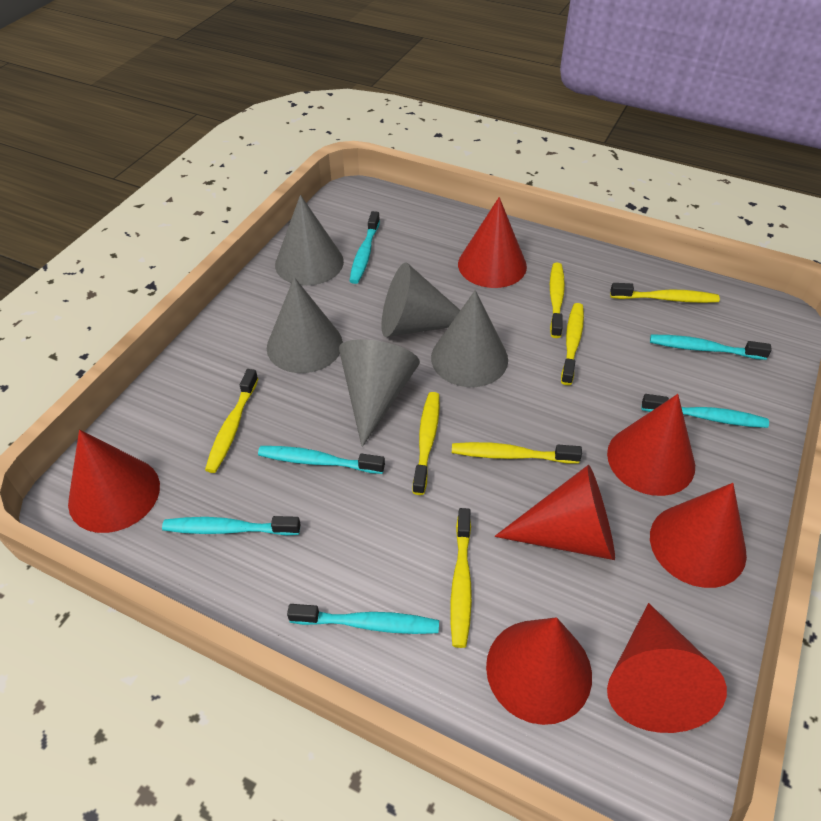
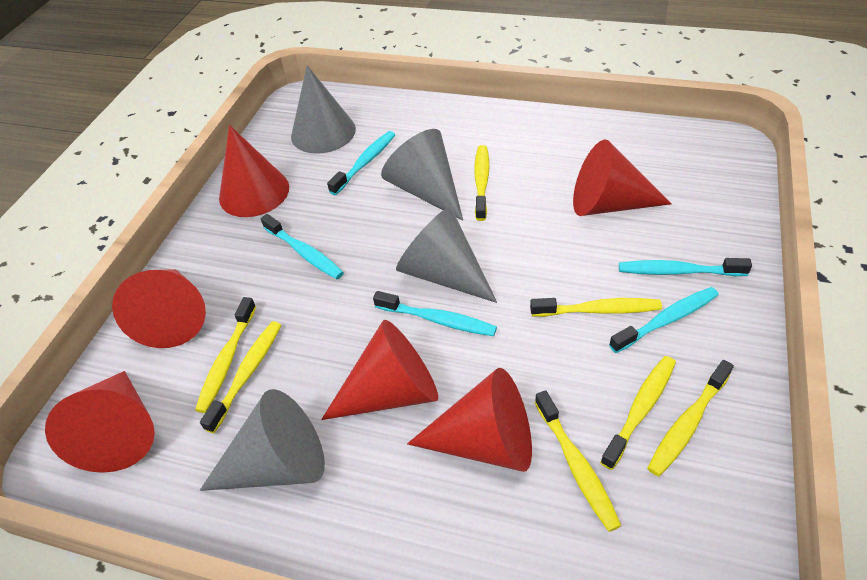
grey cone: [267,277,343,373] [275,195,344,286] [339,339,420,447] [382,262,460,337] [431,290,508,387] = 5 -> [200,389,325,491] [291,65,356,154] [381,129,463,220] [396,207,497,303] = 4
red cone: [68,430,160,533] [458,197,527,288] [486,617,592,725] [495,465,615,560] [607,394,695,496] [607,603,727,733] [650,483,747,588] = 7 -> [45,371,155,473] [112,269,206,348] [219,125,289,217] [321,320,438,420] [407,368,532,472] [573,140,671,216] = 6
turquoise toothbrush: [162,516,301,535] [258,446,385,474] [287,604,439,634] [350,211,380,284] [642,394,769,428] [650,335,772,360] = 6 -> [261,214,344,279] [327,131,395,195] [373,291,497,336] [609,287,719,353] [619,258,752,276] = 5

